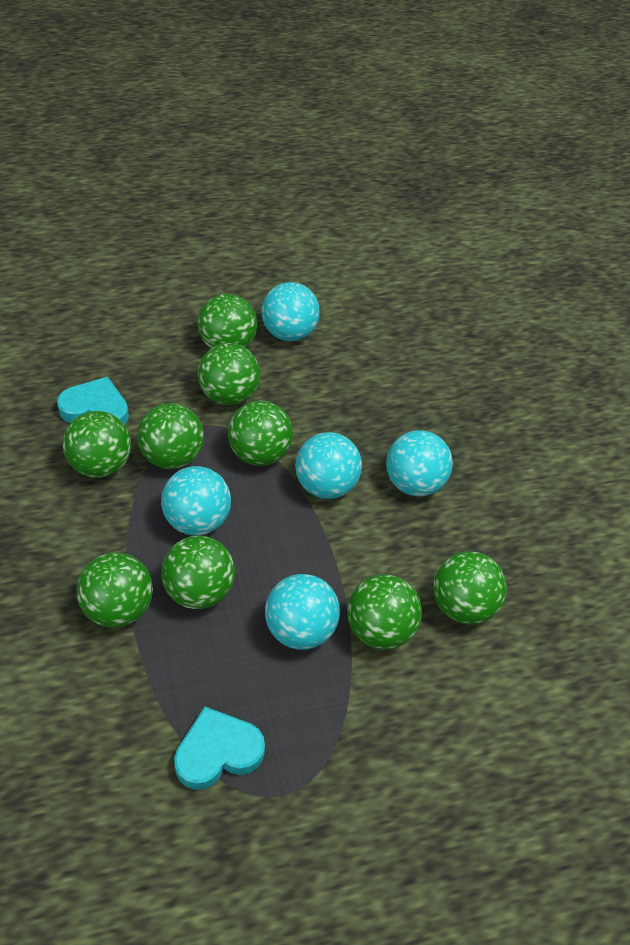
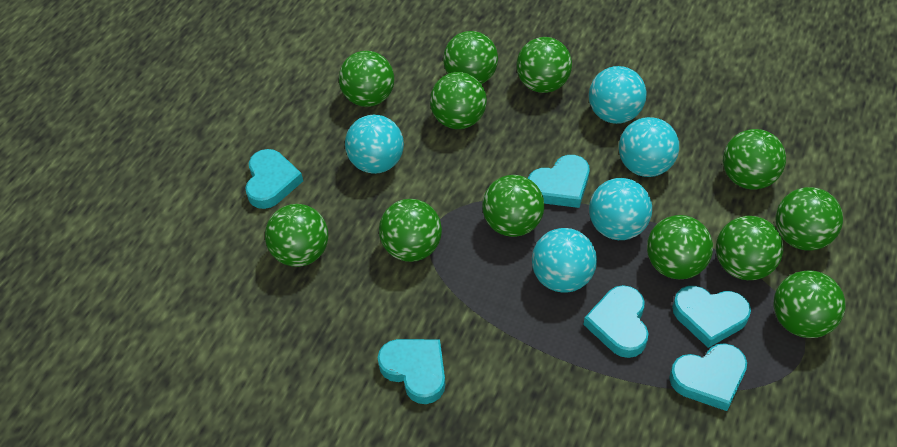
green ball: [63,411,131,478] [77,552,153,628] [137,403,204,469] [161,536,235,609] [198,294,257,348] [198,343,260,405] [228,401,293,466] [347,574,422,650] [433,551,507,625] = 9 -> [265,204,328,267] [339,51,394,107] [379,199,442,262] [430,72,487,129] [443,31,498,84] [482,175,544,237] [516,37,572,93] [647,215,713,279] [716,216,784,280] [723,129,786,190] [774,270,846,338] [776,187,843,250] = 12
turquoise heart: [57,377,129,425] [174,707,265,790] = 2 -> [245,149,303,209] [378,339,445,404] [528,155,590,208] [583,285,649,358] [669,343,747,411] [672,286,751,348] = 6

